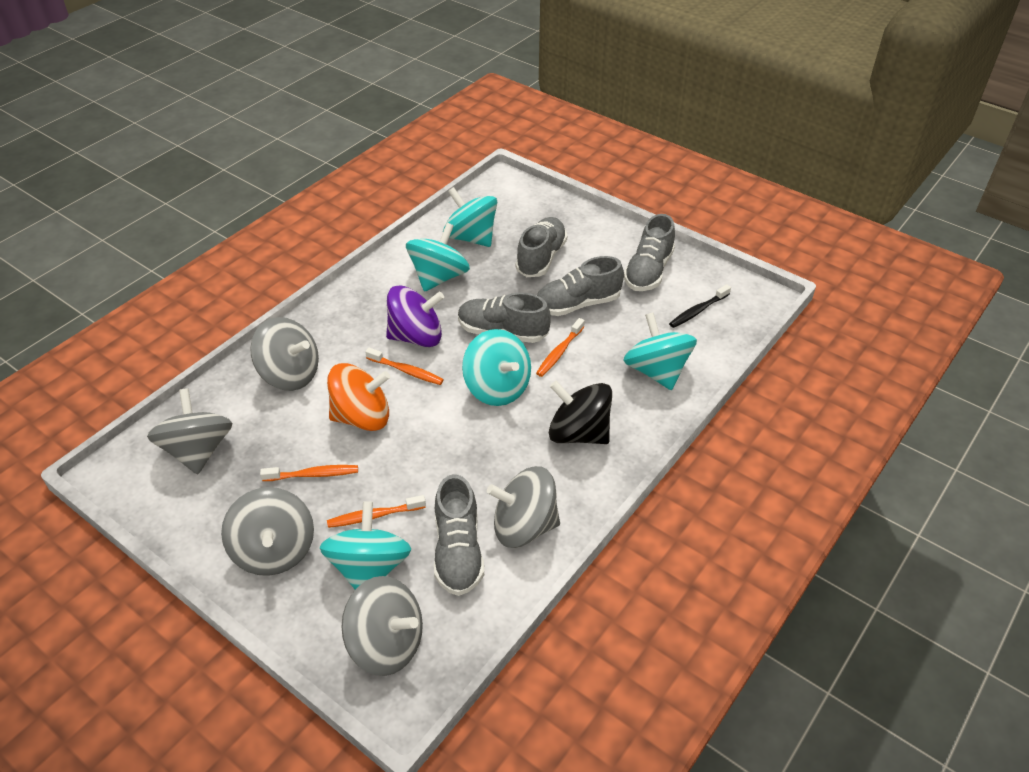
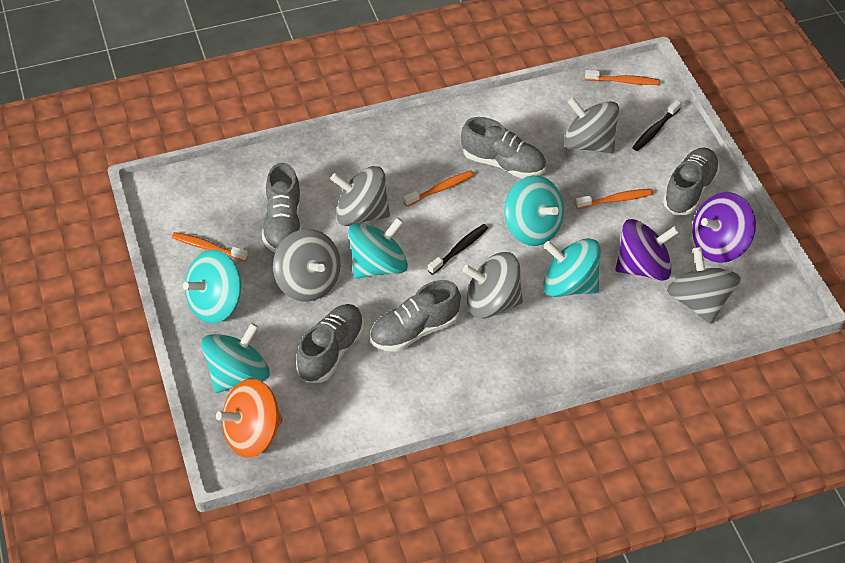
black spinning top: [549,381,612,444] = 1 -> none = 0
black toothbrush: [669,284,731,328] = 1 -> [428,224,488,275] [632,100,681,151] = 2
purple spinning top: [386,285,444,347] = 1 -> [616,219,679,281] [692,192,756,263] = 2

